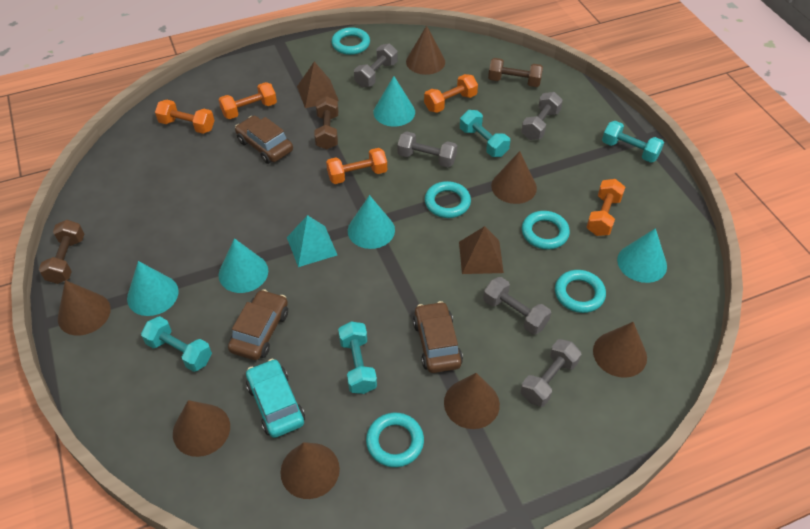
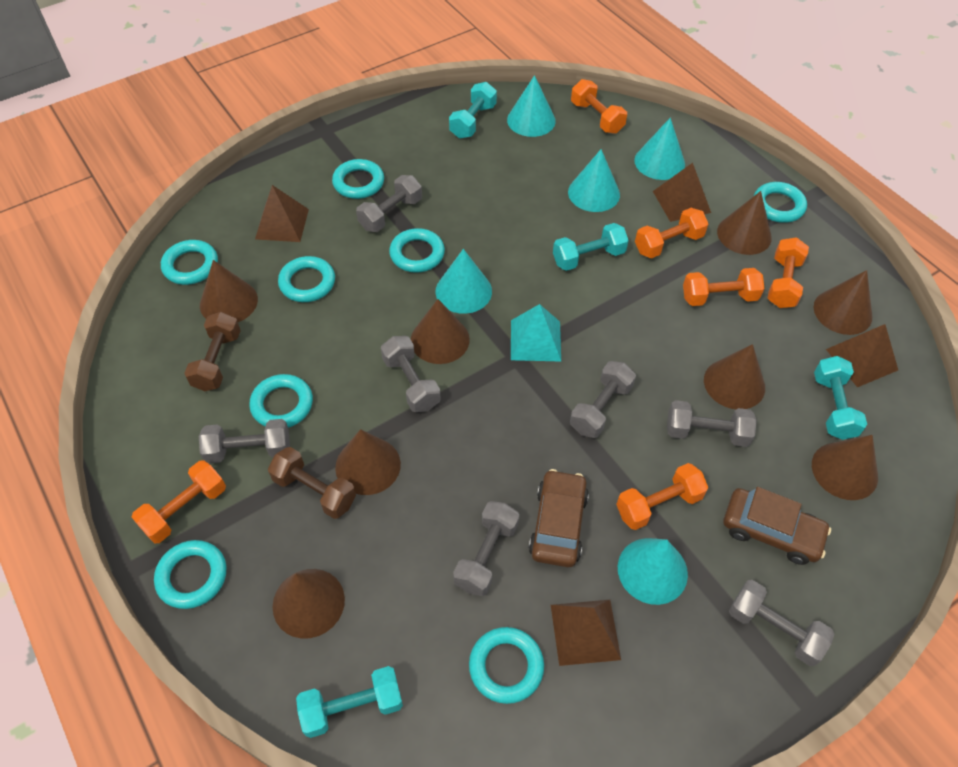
brown car: [228,289,288,360] [235,116,293,164] [413,301,463,373] = 3 -> [529,469,589,567] [723,487,831,565] = 2
brown cone: [58,280,111,335] [173,400,230,457] [280,442,340,499] [406,25,445,75] [444,373,500,429] [491,151,537,204] [593,322,647,378] = 7 -> [200,260,258,322] [273,569,345,639] [335,429,401,495] [411,299,470,364] [704,344,765,409] [717,191,772,255] [812,435,878,500] [814,270,872,335] = 8
brown dumbbell: [39,220,84,284] [314,96,338,150] [488,58,543,87] = 3 -> [184,312,241,391] [268,447,356,519] = 2
brown pyramid: [297,61,339,108] [459,226,504,274] = 2 -> [255,185,309,242] [551,600,621,666] [653,163,711,222] [826,324,898,387] = 4
grey dumbbell: [354,44,398,87] [397,131,457,168] [483,277,551,335] [521,92,563,140] [521,339,581,407] = 5 -> [199,419,290,464] [356,175,422,232] [381,336,441,412] [453,501,519,596] [570,361,636,438] [667,400,757,447] [729,580,834,666] = 7
orange dumbbell: [155,100,215,134] [219,82,277,119] [326,148,387,184] [424,74,478,113] [586,179,625,236] = 5 -> [132,461,226,544] [571,79,627,134] [616,463,708,530] [635,208,708,258] [683,268,764,306] [767,237,809,308] = 6
turquoise car: [246,359,305,438] = 1 -> none = 0
turquoise ring: [331,27,370,55] [366,413,424,467] [425,181,471,218] [522,211,570,250] [555,270,606,313] = 5 -> [154,540,226,609] [161,240,218,285] [249,374,313,428] [278,256,335,302] [332,159,384,199] [389,228,445,273] [469,627,544,704] [754,182,807,223] = 8

